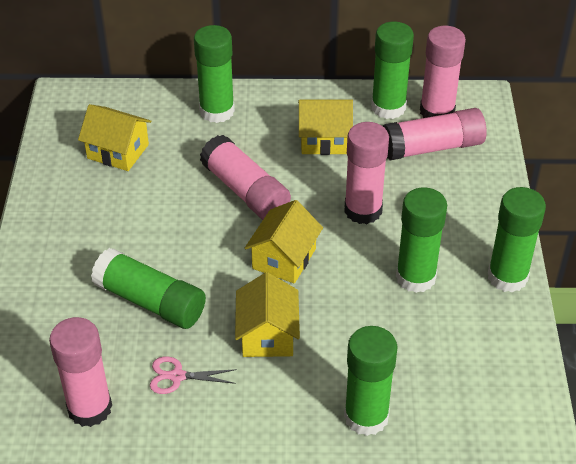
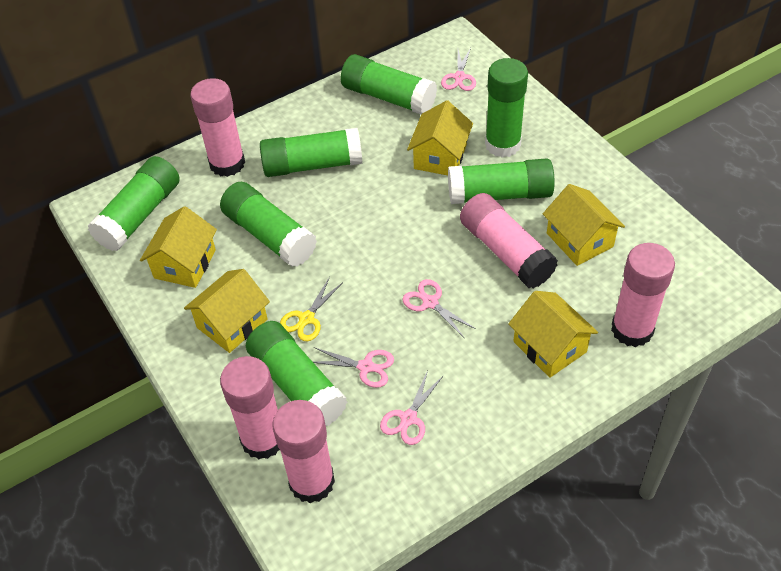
green glue stick: [91,248,206,329] [194,25,235,123] [344,326,398,436] [371,21,414,119] [396,187,447,293] [488,187,546,293] = 6 -> [88,156,180,251] [220,182,317,267] [246,321,347,426] [260,128,362,177] [340,54,437,114] [448,159,555,204] [485,58,528,158] = 7
pink scissors: [150,356,237,394] = 1 -> [313,347,394,388] [380,370,444,445] [403,279,476,338] [441,48,476,91] = 4
yellow house: [78,104,151,171] [235,272,300,357] [245,200,323,284] [298,100,353,155] = 4 -> [140,206,217,288] [184,269,270,353] [407,100,473,175] [508,291,598,378] [543,184,625,266] = 5
yellow scissors: none = 0 -> [280,277,343,341] = 1

